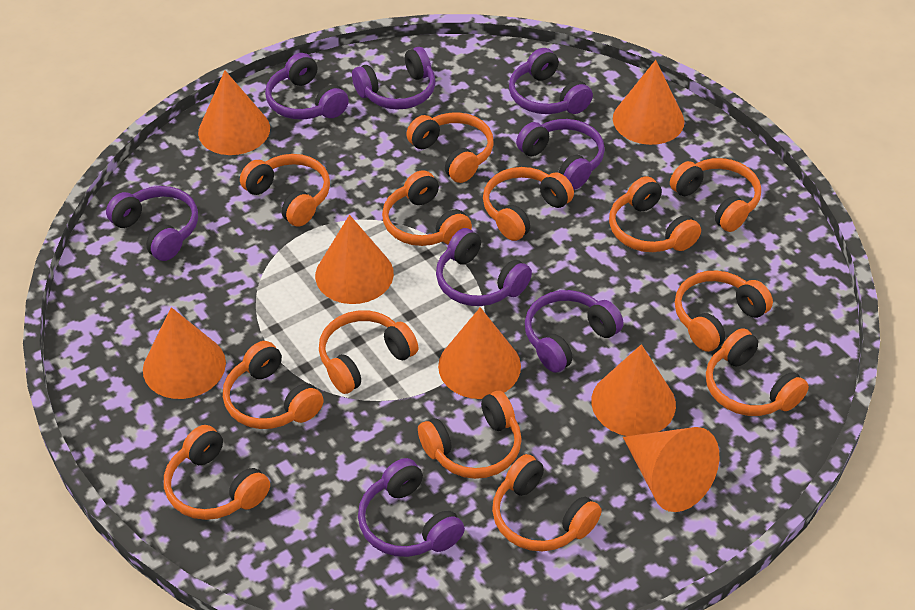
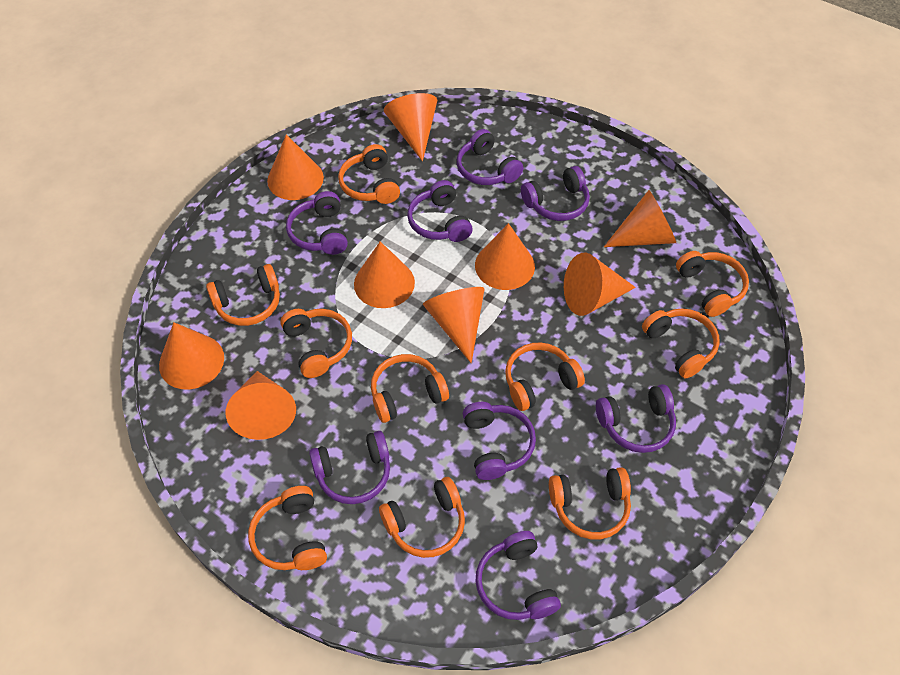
orange cone: [143,307,226,399] [198,71,270,155] [315,215,394,304] [438,307,521,399] [591,344,676,436] [613,60,684,145] [623,427,719,512] = 7 -> [159,322,224,389] [226,371,296,440] [267,134,324,200] [354,241,415,308] [384,93,437,161] [423,287,485,363] [475,223,535,290] [564,252,636,316] [604,190,676,247] = 9
orange headphones: [164,425,270,520] [223,341,324,429] [240,154,330,227] [319,310,419,394] [382,170,472,246] [406,113,494,183] [418,391,522,479] [483,167,574,241] [492,454,602,551] [609,176,701,252] [670,158,761,232] [675,271,773,352] [706,328,809,416] = 13 -> [206,264,280,326] [248,486,327,570] [281,309,352,378] [338,144,400,204] [371,354,449,423] [379,477,465,558] [505,343,585,411] [549,467,631,539] [642,309,720,378] [676,251,749,317] = 10

